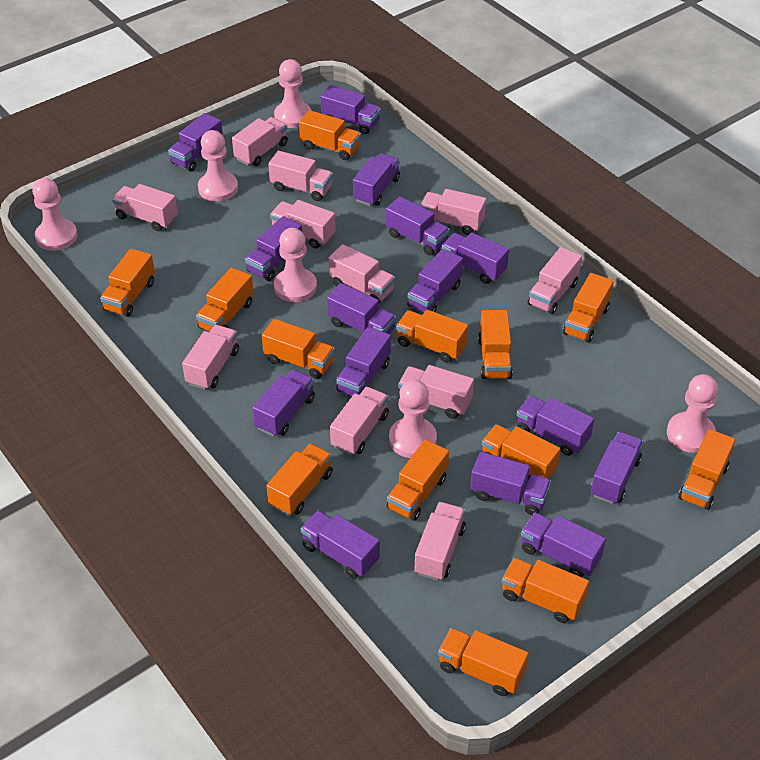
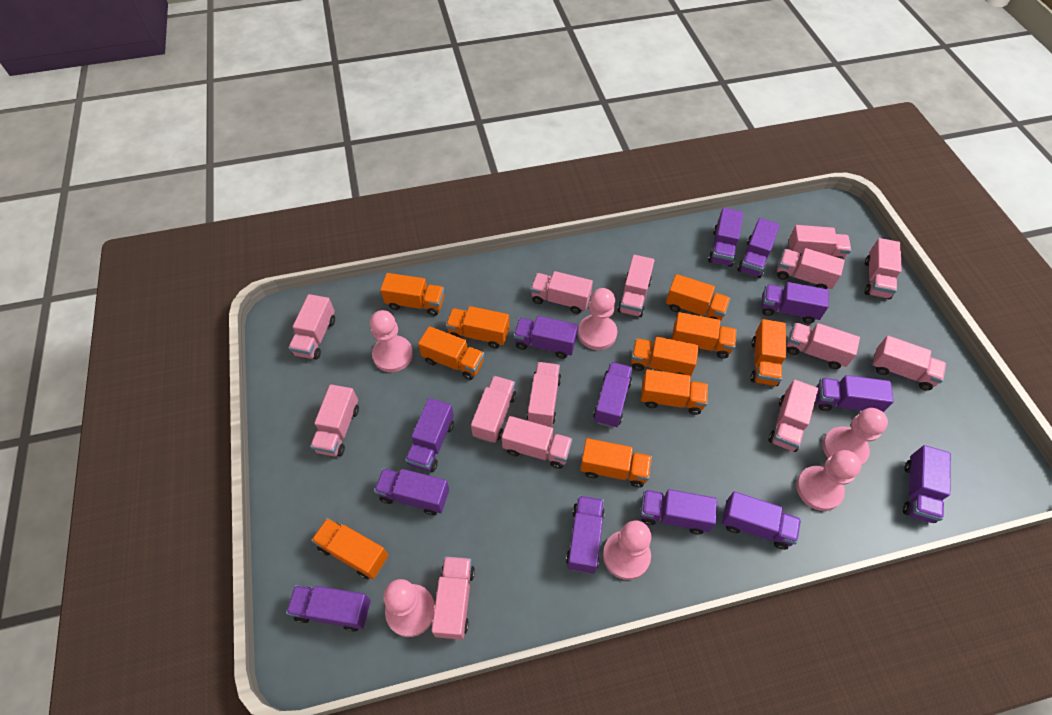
orange truck: [100,248,155,317] [196,267,254,331] [262,319,335,379] [266,443,333,516] [299,110,361,160] [387,440,449,521] [396,310,468,363] [438,628,529,696] [478,310,513,379] [482,424,561,480] [502,558,589,623] [563,273,614,343] [678,429,735,510] = 13 -> [311,518,388,579] [380,273,444,316] [418,326,484,380] [446,306,510,349] [580,438,652,488] [631,337,699,376] [641,369,708,415] [666,274,730,321] [672,312,737,359] [750,319,786,386] = 10
pink truck: [112,184,178,231] [182,325,239,390] [232,117,288,166] [268,151,333,201] [270,200,336,249] [328,244,395,304] [330,387,389,455] [398,365,474,419] [414,502,466,581] [420,189,486,235] [528,247,582,314] = 11 -> [288,294,335,359] [310,384,359,457] [431,556,475,640] [471,376,516,443] [502,416,573,469] [527,362,561,427] [531,271,593,314] [617,255,655,317] [768,379,818,452] [777,248,845,289] [787,323,860,369] [788,225,851,259] [865,238,902,299] [872,336,946,391] = 14
purple truck: [168,113,223,171] [245,216,302,281] [253,370,315,437] [301,510,380,579] [320,85,381,134] [327,283,396,334] [336,327,391,396] [353,153,400,206] [386,196,450,256] [407,249,463,313] [441,233,509,284] [470,452,551,515] [517,396,594,456] [521,513,606,577] [591,432,643,504] = 15 -> [286,585,371,632] [374,468,449,515] [405,398,454,472] [514,316,578,359] [566,495,605,574] [593,362,633,428] [640,489,717,534] [708,208,744,267] [722,491,801,550] [737,218,780,278] [761,282,829,324] [817,375,894,412] [903,445,951,523] = 13

